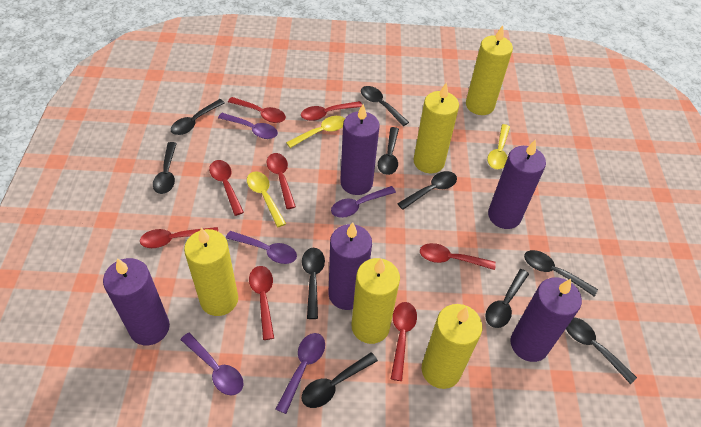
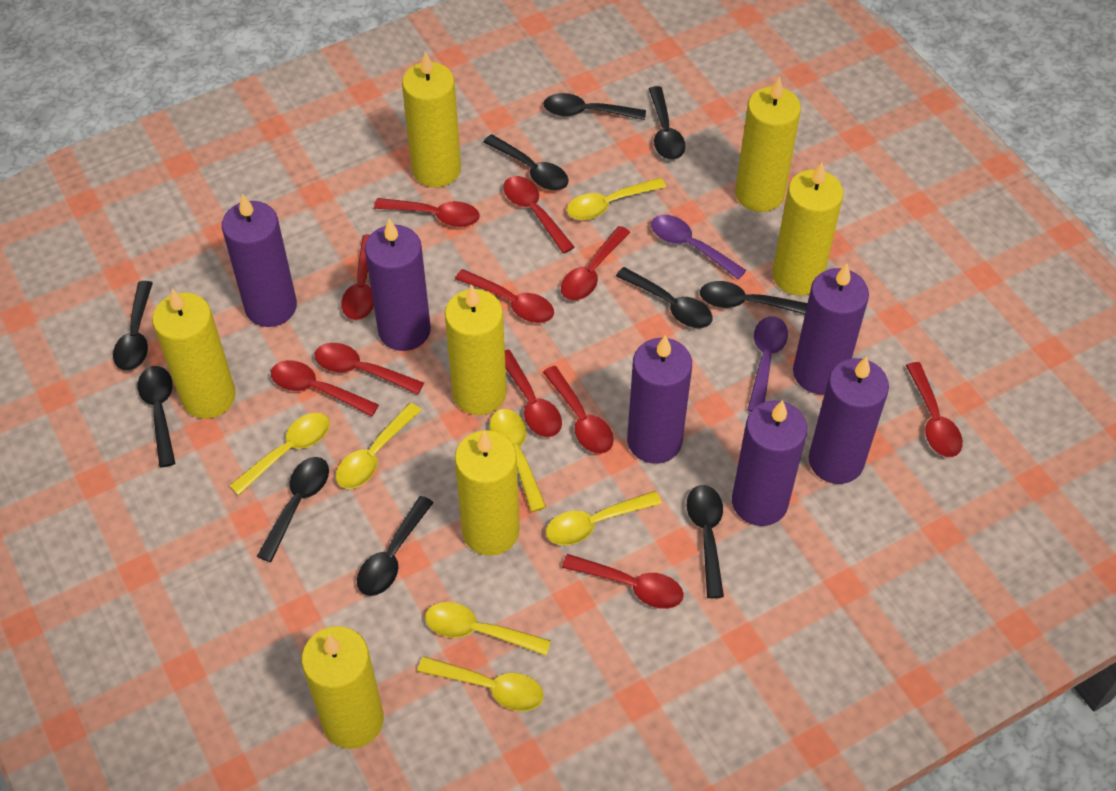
purple candle: [103,258,170,345] [328,222,372,310] [340,104,380,195] [488,139,546,229] [510,277,582,362] = 5 -> [222,194,297,327] [365,219,431,351] [627,335,692,464] [732,400,807,526] [793,264,869,394] [809,356,889,484] = 6
purple spoon: [180,332,244,395] [218,113,278,139] [226,231,297,264] [276,333,325,414] [331,186,396,218] = 5 -> [651,215,746,280] [747,316,788,412] = 2
red spoon: [140,227,218,248] [209,160,244,216] [228,97,286,123] [249,266,274,340] [266,153,296,209] [301,101,362,121] [391,302,417,381] [420,243,496,270] = 8 -> [271,360,379,417] [314,343,424,395] [341,234,374,320] [374,198,480,227] [455,269,554,323] [503,176,574,254] [505,349,562,437] [543,366,614,454] [561,226,630,301] [562,554,684,609] [906,362,963,457] = 11
yellow candle: [184,228,238,316] [352,258,400,344] [413,83,459,173] [422,304,482,389] [466,25,513,115] = 5 -> [152,288,236,419] [302,626,384,749] [402,51,461,187] [445,285,507,415] [455,430,520,556] [735,76,801,212] [772,162,843,296] = 7
yellow spoon: [247,171,286,227] [286,116,345,148] [487,124,510,169] = 3 -> [229,413,330,496] [336,403,422,489] [417,656,544,711] [425,602,551,656] [490,409,546,512] [546,491,662,545] [567,177,666,220] = 7

